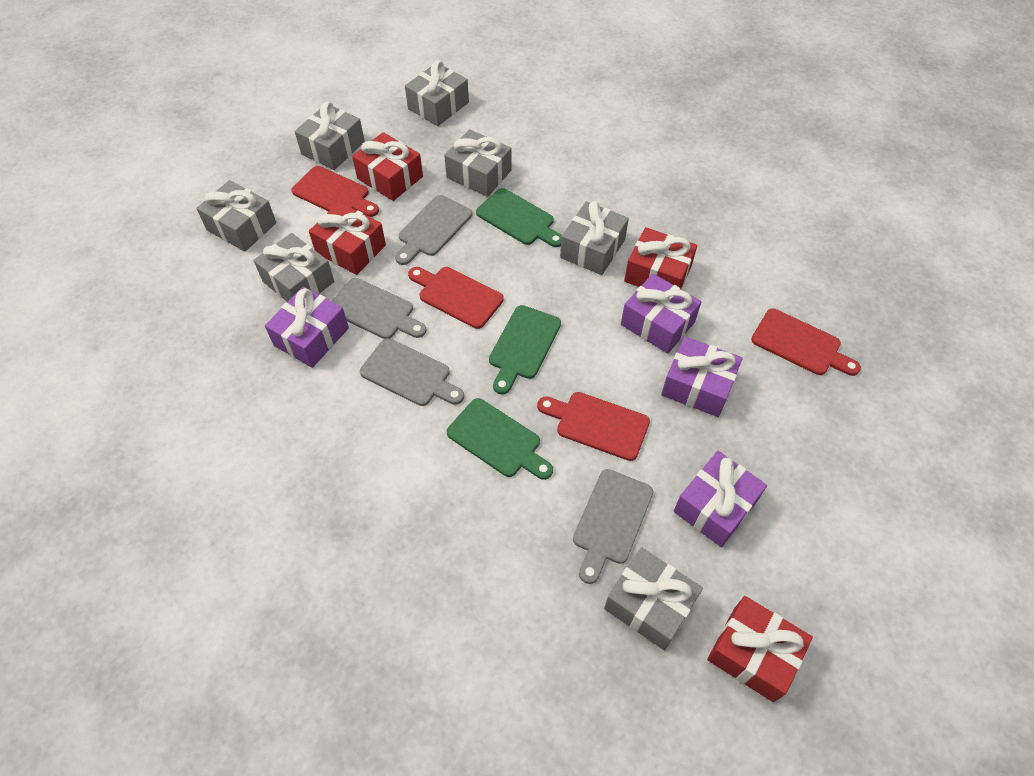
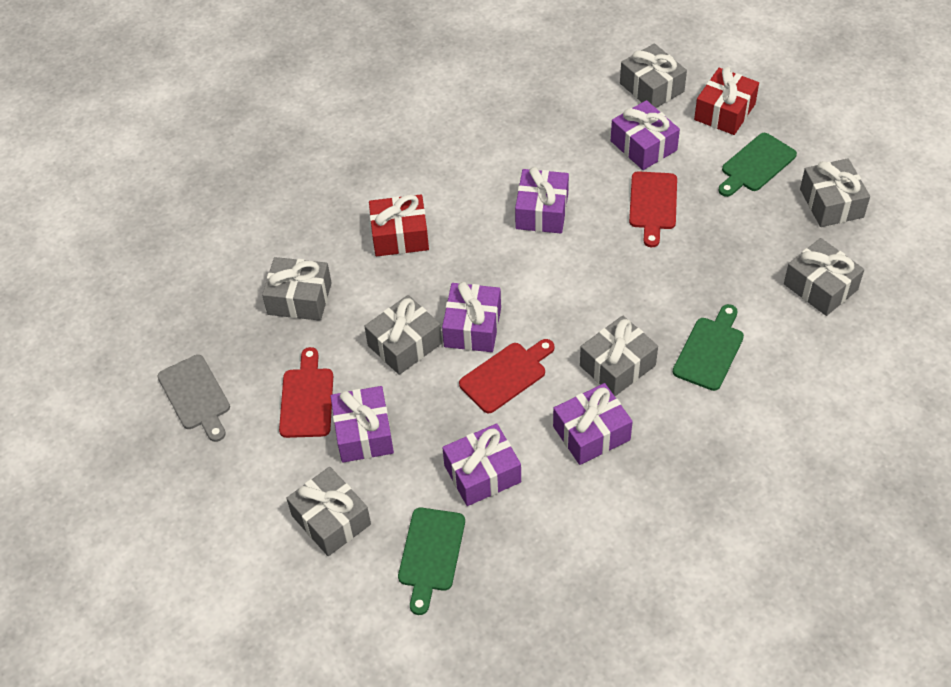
grey cutting board: [332,278,427,339] [360,338,464,406] [395,195,472,265] [573,469,654,584] = 4 -> [158,355,230,442] = 1
purple gift: [265,286,349,368] [621,273,701,354] [661,336,743,417] [674,451,767,547] = 4 -> [330,386,394,463] [442,282,501,352] [442,424,521,506] [515,167,569,233] [553,383,633,465] [611,100,680,170] = 6
red cutting board: [291,166,379,217] [408,267,504,329] [537,392,650,461] [751,308,861,376] = 4 -> [279,347,333,438] [459,339,555,413] [629,171,677,247] = 3
red gift: [309,202,386,275] [352,132,423,201] [624,227,697,289] [707,596,813,702] = 4 -> [369,194,429,256] [694,67,759,135] = 2

